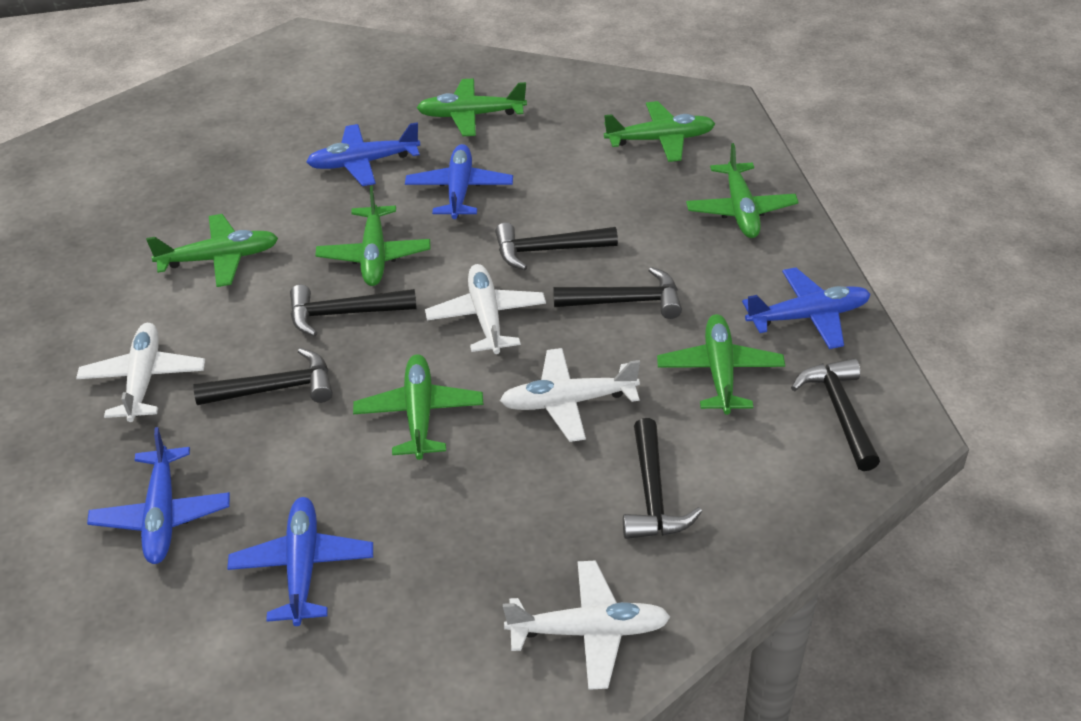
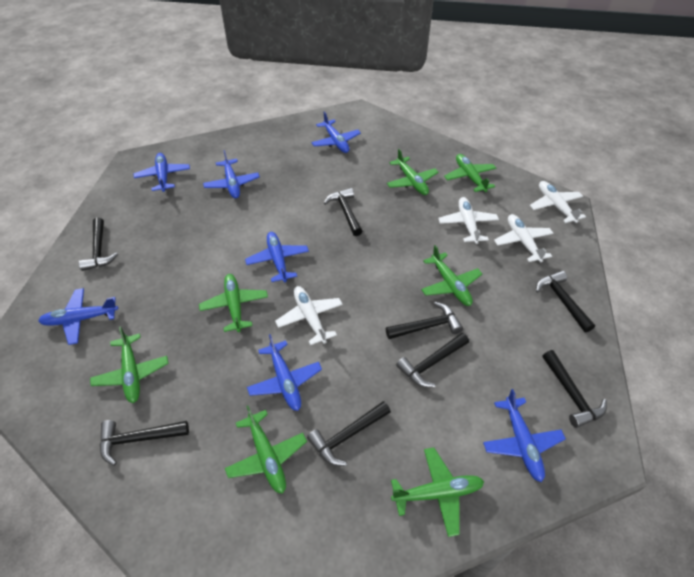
black hammer: [193,348,333,405] [290,285,417,337] [495,223,618,270] [553,267,682,319] [623,418,702,539] [791,358,880,471] = 6 -> [79,218,118,271] [100,420,189,466] [307,401,391,466] [324,188,362,236] [386,302,463,339] [396,333,469,387] [536,271,595,332] [542,350,607,428] = 8
blue plane: [87,427,230,564] [227,497,373,626] [306,122,420,186] [405,144,513,219] [742,267,871,349] = 5 -> [38,288,118,345] [134,153,190,192] [203,150,260,198] [245,232,309,282] [247,334,322,411] [311,111,361,153] [483,389,566,482] = 7

